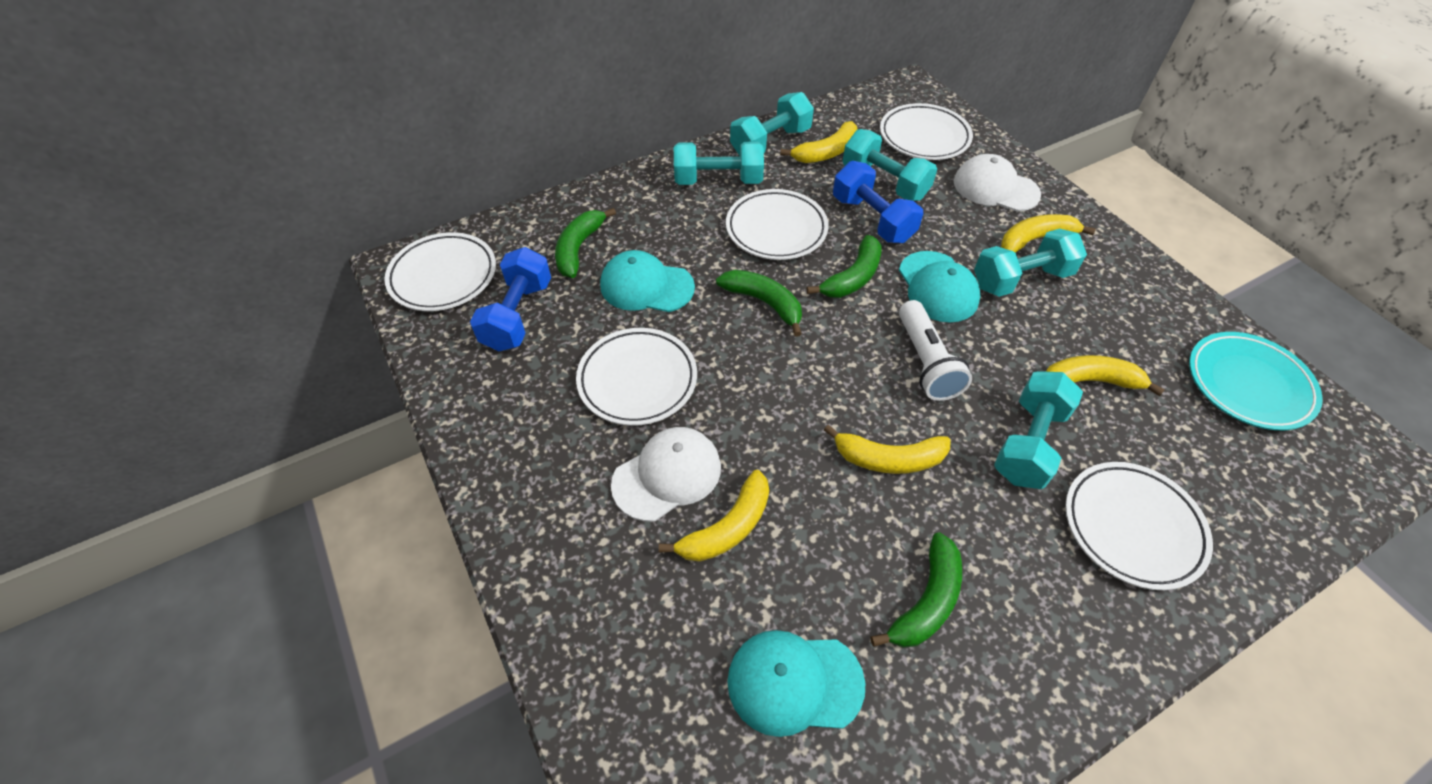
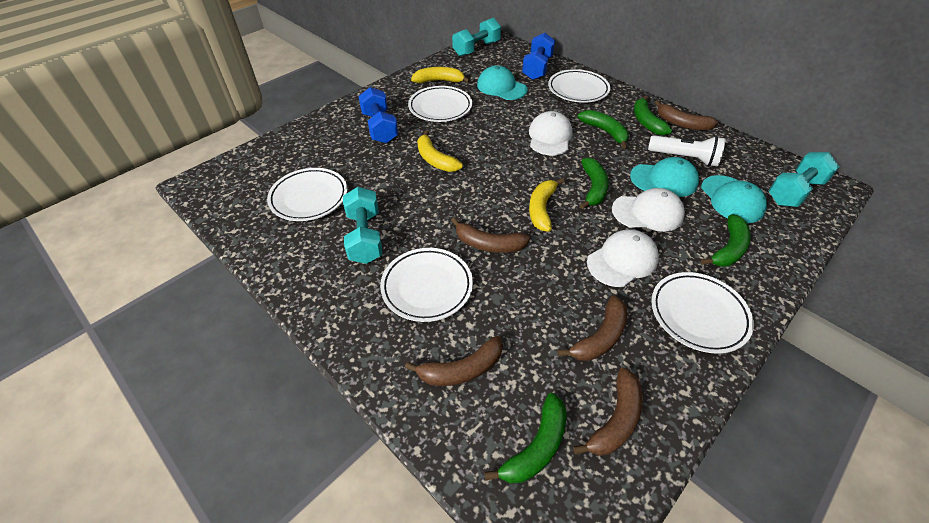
brown banana: none = 0 -> [405,336,503,386] [451,217,530,253] [558,296,627,361] [573,368,643,456] [654,100,718,131] = 5
green banana: [555,208,616,278] [716,270,802,337] [807,235,882,298] [871,532,962,648] = 4 -> [484,393,566,483] [577,110,629,149] [580,158,609,209] [634,95,672,135] [701,214,751,267] = 5
turquoise dumbbell: [674,141,764,185] [730,92,814,156] [843,129,937,201] [974,229,1087,297] [994,371,1083,489] = 5 -> [343,187,382,264] [452,17,501,57] [768,152,839,207] = 3
turquoise plate: [1189,332,1323,430] = 1 -> none = 0
white cap: [611,427,721,521] [954,154,1041,212] = 2 -> [529,111,573,155] [587,229,659,287] [612,188,685,232] = 3
yellow banana: [659,470,769,562] [780,121,858,163] [824,424,951,474] [1001,214,1096,253] [1046,355,1165,396] = 5 -> [411,67,470,83] [417,130,463,172] [529,178,564,232] = 3

